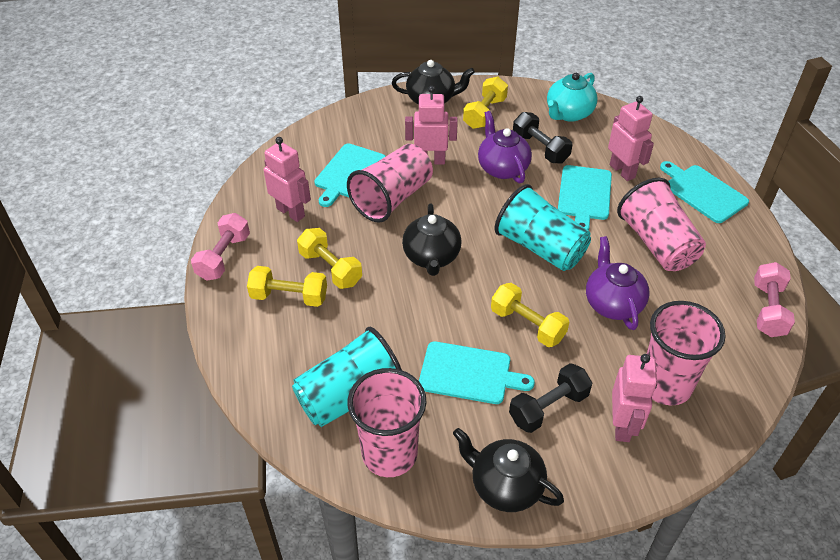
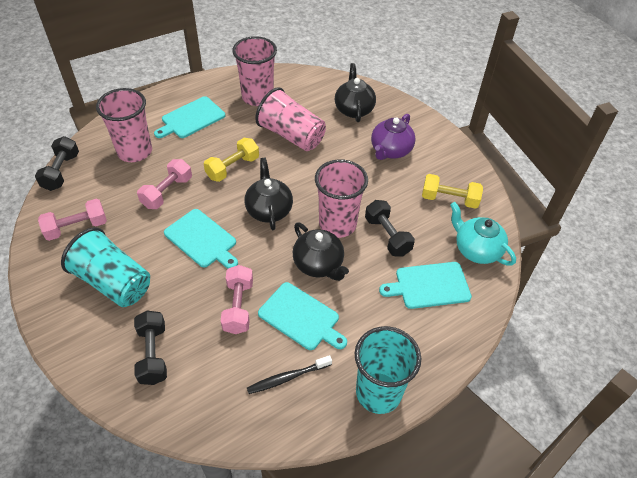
black dumbbell: [509,363,592,433] [513,112,573,164] = 2 -> [35,136,79,191] [134,310,167,385] [365,200,415,256] = 3
black toothbrush: none = 0 -> [247,355,332,394] = 1
pink dumbbell: [191,213,250,281] [754,262,795,337] = 2 -> [38,199,107,241] [137,159,192,209] [221,265,253,334] = 3
pink robot: [264,137,311,222] [405,86,458,165] [608,96,654,181] [612,354,657,442] = 4 -> none = 0
purple teapot: [478,111,532,184] [586,236,650,330] = 2 -> [371,114,416,160] = 1
yellow dumbbell: [247,266,327,307] [297,228,362,289] [463,76,508,129] [491,283,569,347] = 4 -> [204,138,259,182] [422,174,483,209] = 2

